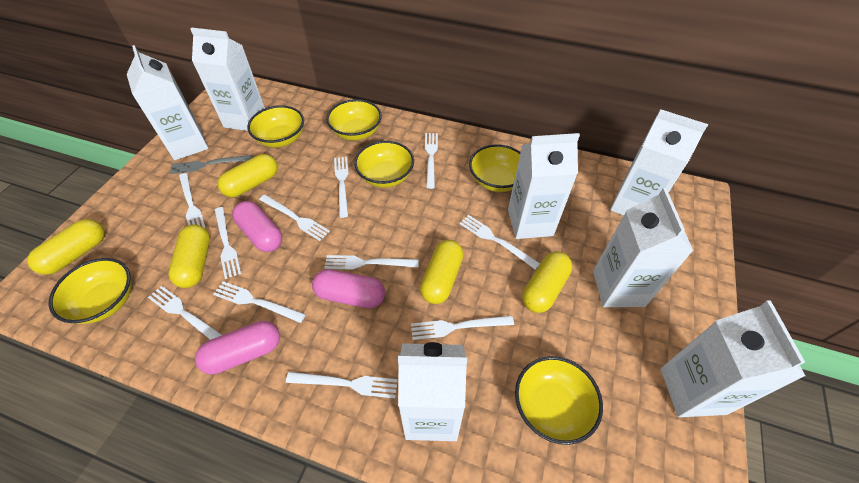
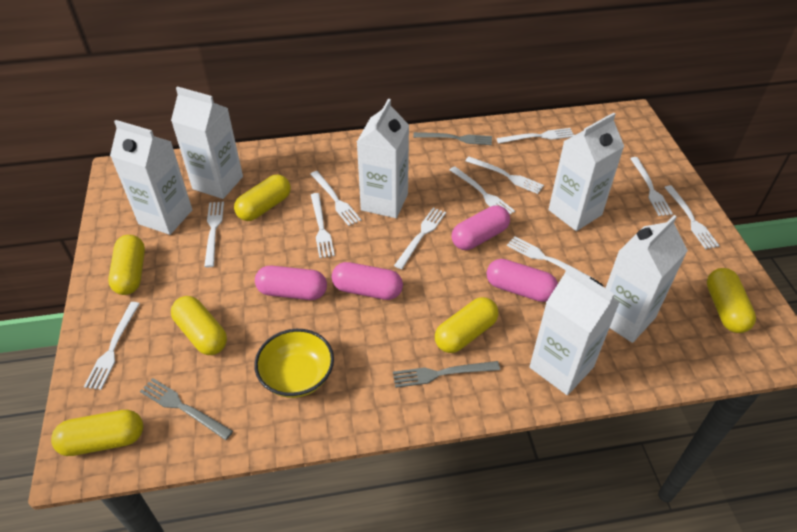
grey fork: [170,155,253,174] = 1 -> [140,378,233,440] [393,361,500,388] [413,132,492,145] = 3
pink capsule: [195,321,280,374] [232,201,282,252] [312,269,385,308] = 3 -> [255,266,327,300] [332,262,403,300] [451,205,510,250] [487,259,558,302] = 4
white carton: [127,45,209,160] [190,27,265,131] [398,342,467,441] [508,133,580,239] [593,188,693,307] [610,109,708,216] [661,300,805,417] = 7 -> [110,120,192,235] [171,86,243,199] [357,99,409,218] [530,265,620,395] [548,113,624,231] [606,215,688,343] = 6
yellow bowl: [49,258,132,324] [247,105,304,148] [326,99,382,141] [354,141,414,188] [469,144,521,192] [515,356,603,445] = 6 -> [254,329,334,398] = 1
yellow capsule: [27,219,105,275] [169,224,210,288] [217,154,278,197] [420,240,463,304] [522,251,572,313] = 5 -> [51,410,143,456] [108,235,145,295] [171,296,227,355] [234,175,291,221] [435,297,498,353] [707,268,756,333] = 6

